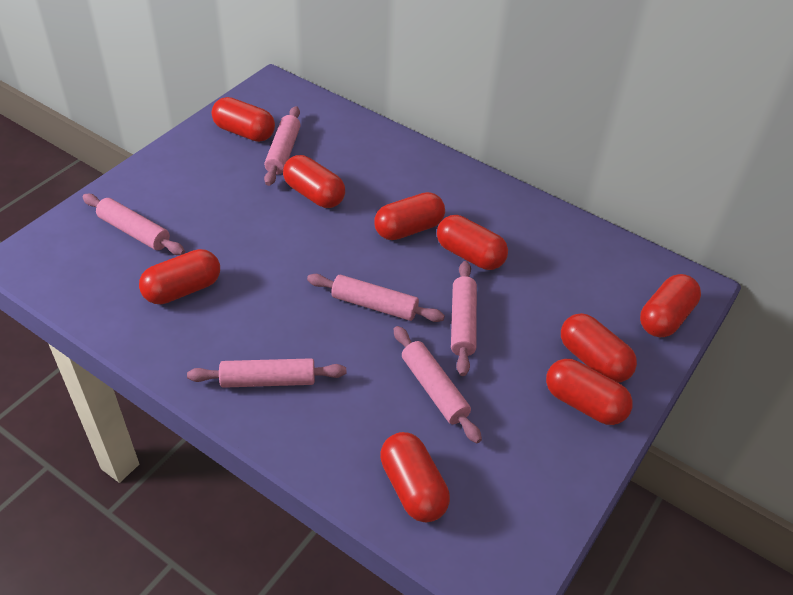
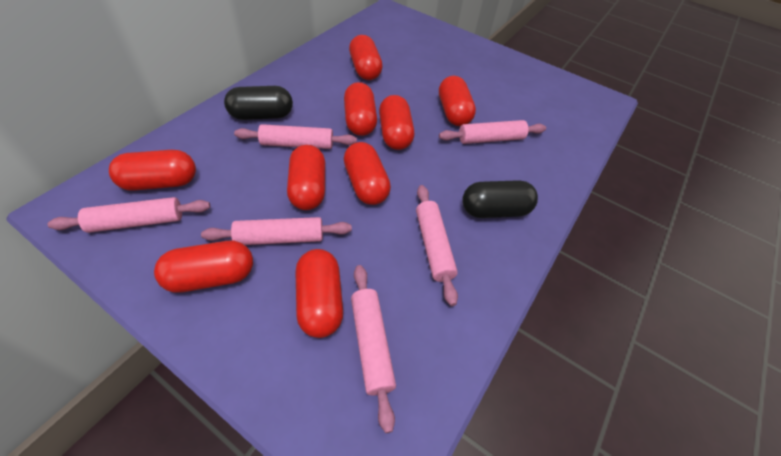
black capsule: none = 0 -> [224,86,293,120] [462,180,538,218] = 2

